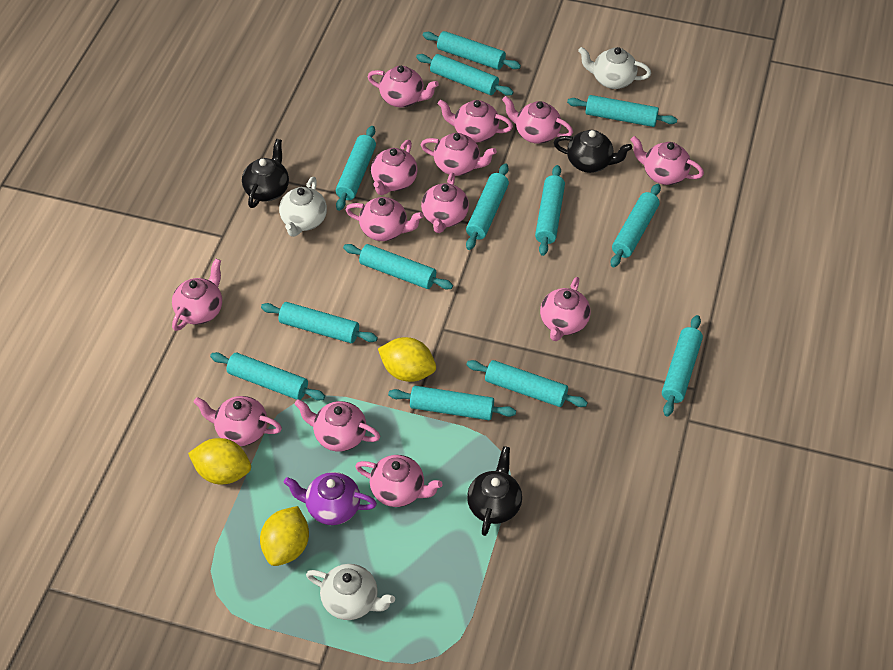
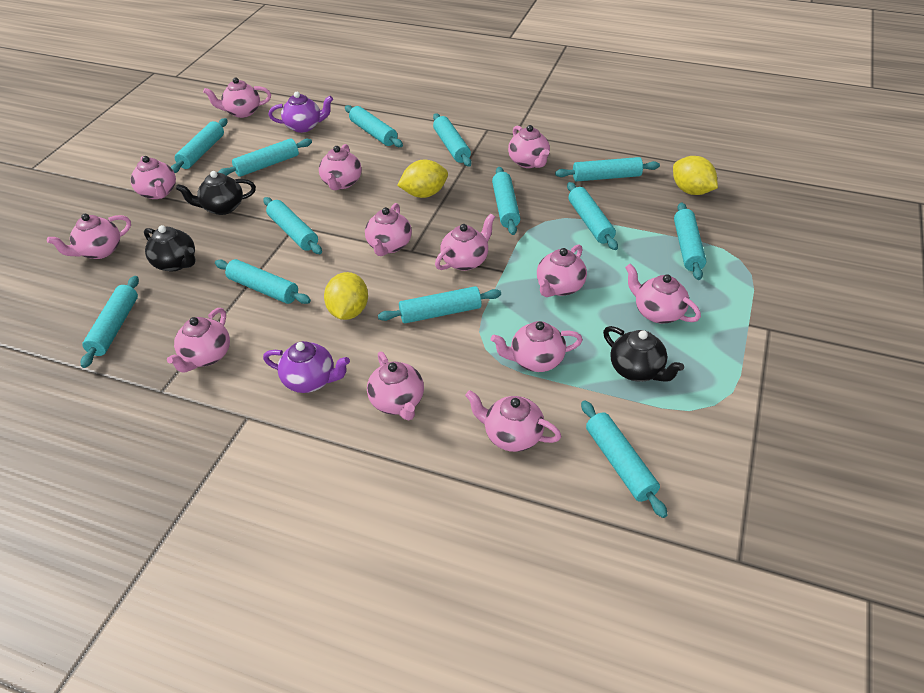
purple teapot: [284,472,377,525] = 1 -> [263,341,350,393] [269,92,333,133] = 2
white teapot: [279,177,327,237] [306,564,395,620] [578,47,651,89] = 3 -> none = 0

